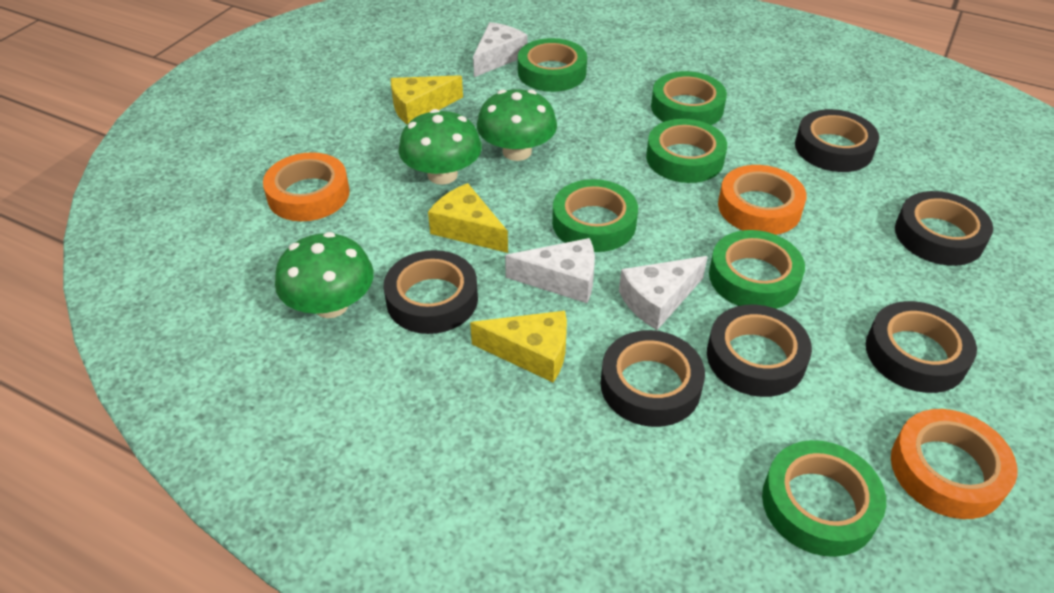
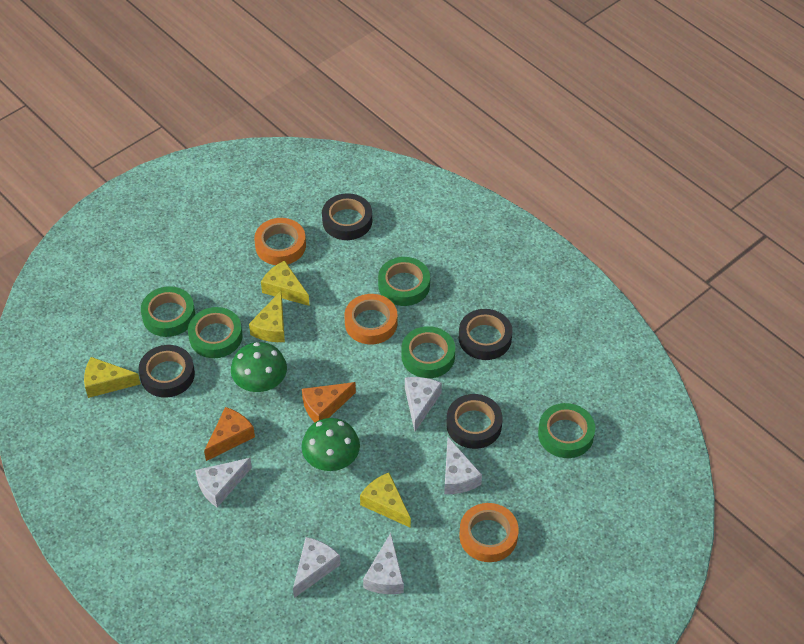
black tape: [384,250,478,334] [601,330,705,427] [707,305,812,397] [795,109,879,172] [866,301,977,393] [895,191,993,266] = 6 -> [139,345,195,398] [322,193,372,240] [446,394,503,449] [459,309,513,360] = 4
green mushroom: [275,232,374,318] [399,109,482,185] [477,89,557,161] = 3 -> [231,342,287,392] [301,418,360,471] = 2
green tape: [518,38,587,92] [552,179,638,252] [646,119,727,183] [651,71,727,125] [709,230,805,309] [762,440,886,557] = 6 -> [141,286,195,337] [188,307,243,358] [378,257,430,306] [402,326,455,378] [538,403,595,458] = 5
orange cheese: none = 0 -> [204,407,255,461] [302,382,356,422] = 2
white cheese: [473,22,528,77] [505,238,595,303] [619,256,708,330] = 3 -> [195,458,252,508] [293,537,341,598] [363,533,404,594] [405,377,442,431] [444,437,482,494] = 5
yellow cheese: [391,75,463,124] [428,183,508,253] [470,311,567,383] = 3 -> [84,357,141,398] [249,291,285,342] [261,261,310,306] [360,473,411,528] = 4

